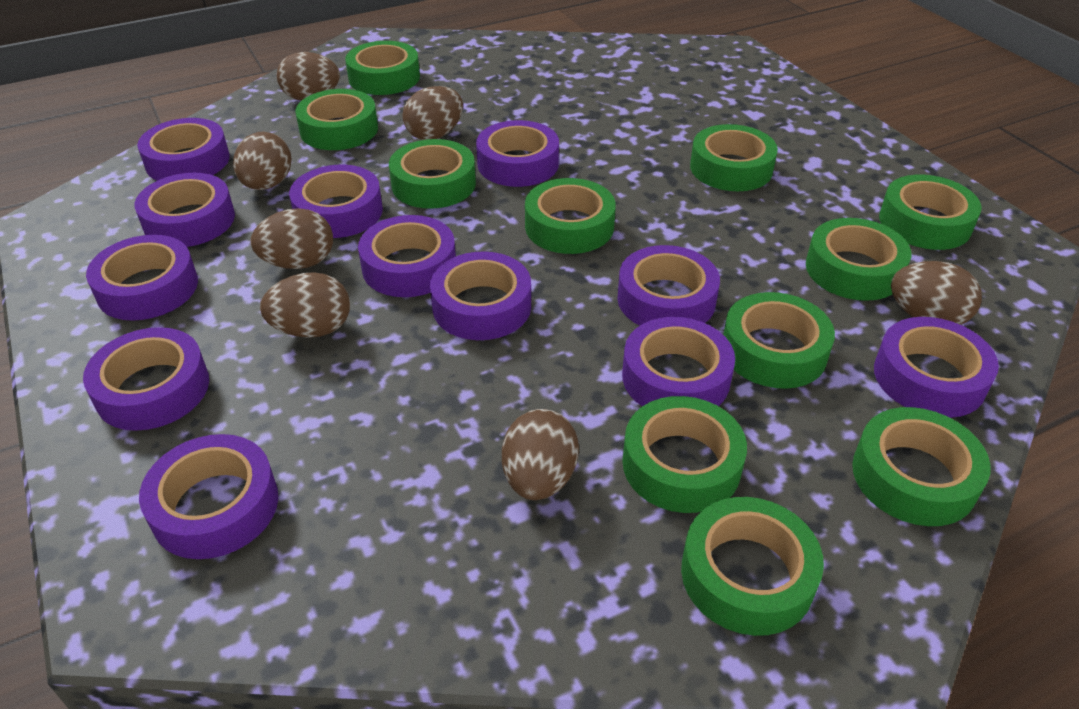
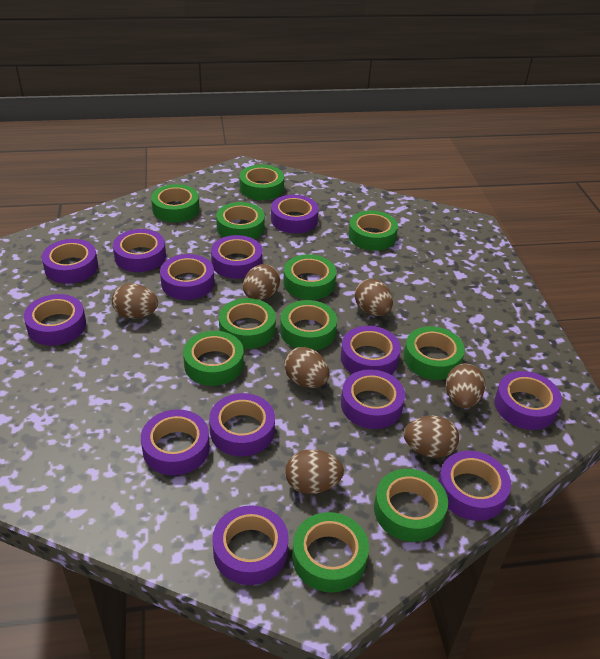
purple tape: [83,327,209,431] [86,235,198,321] [134,173,235,247] [137,118,230,181] [139,434,278,559] [289,165,383,238] [358,215,456,297] [430,251,531,340] [476,120,559,187] [617,245,720,326] [622,317,735,406] [874,317,999,418] = 12 -> [24,294,86,345] [42,239,98,284] [113,229,166,272] [141,409,210,475] [160,254,214,300] [209,393,275,456] [211,235,262,279] [212,505,289,585] [271,195,319,233] [341,326,401,375] [341,369,405,429] [438,451,511,521] [495,371,562,430] = 13

